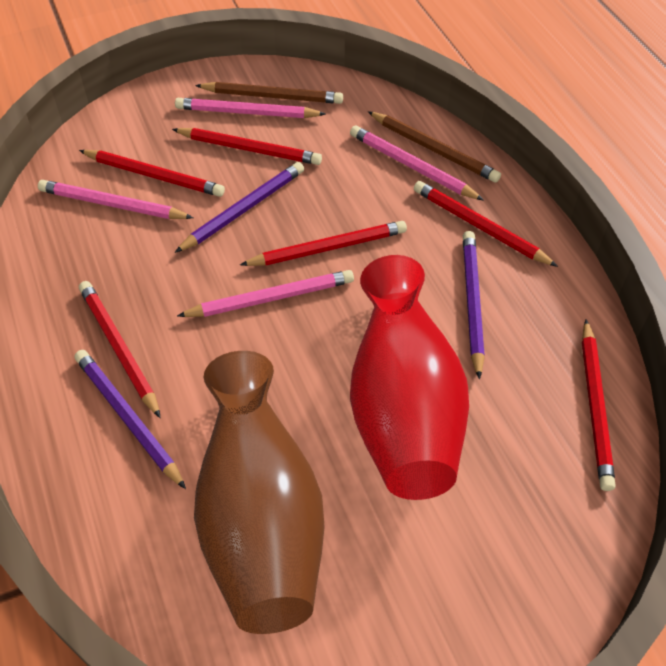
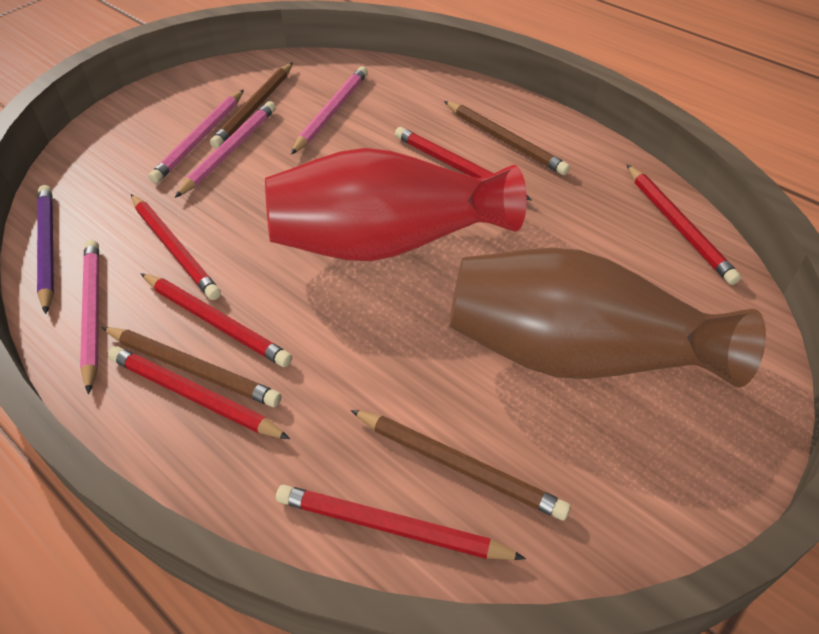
brown pencil: [195,82,343,104] [368,111,501,183] = 2 -> [101,327,281,407] [210,62,293,149] [350,410,571,521] [444,101,570,175] = 4
purple pencil: [75,350,186,489] [175,162,304,253] [463,231,485,380] = 3 -> [37,185,54,314] = 1

